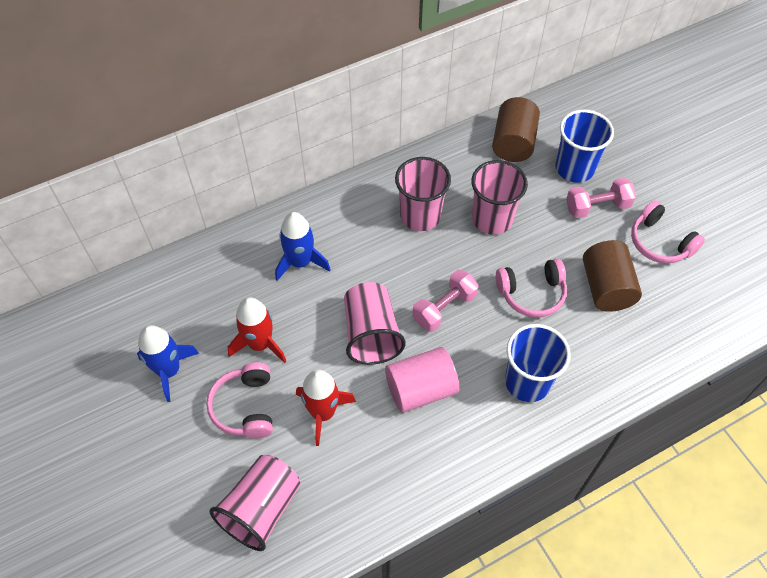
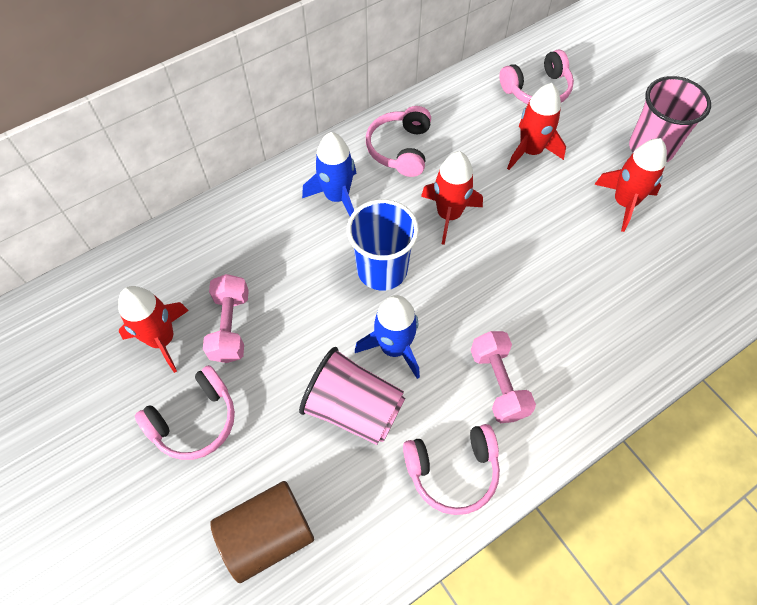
blue cup: [505,324,571,402] [555,109,614,183] = 2 -> [347,199,419,291] = 1
brown cylinder: [492,97,540,162] [583,240,642,312] = 2 -> [210,481,314,583] = 1
pink cup: [209,455,301,551] [344,282,405,365] [395,157,451,231] [471,160,528,235] = 4 -> [299,347,405,445] [629,76,711,163] = 2
pink cylinder: [385,347,459,413] = 1 -> none = 0
pink headphones: [206,362,273,438] [496,259,567,317] [631,200,705,263] = 3 -> [135,365,235,460] [366,106,431,177] [403,424,500,515] [499,50,574,104] = 4
red rocket: [228,297,286,363] [296,370,356,446] = 2 -> [118,286,189,373] [421,151,483,245] [507,83,566,170] [594,138,667,232] = 4

